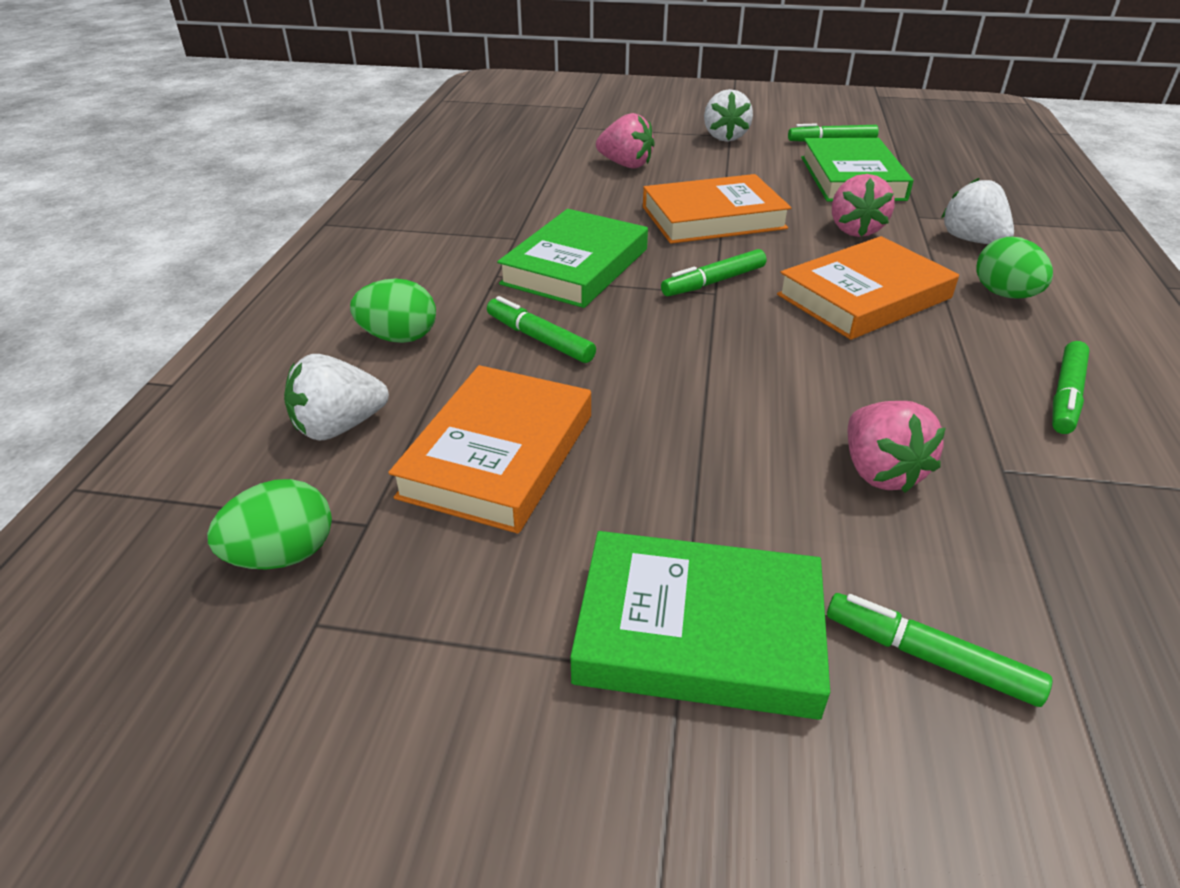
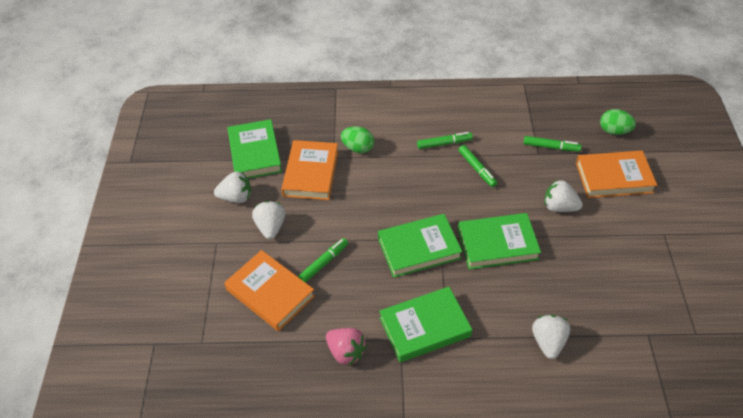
green book: [497,209,648,308] [570,531,830,720] [801,138,913,202] = 3 -> [228,119,282,179] [378,214,462,278] [379,287,472,362] [458,213,541,269] = 4
green egg: [207,479,332,570] [350,278,436,343] [976,237,1053,298] = 3 -> [341,126,374,153] [600,109,636,135] = 2
green marker: [487,296,596,363] [661,249,766,296] [788,124,879,142] [827,593,1052,707] [1052,341,1090,434] = 5 -> [298,238,348,283] [417,132,473,149] [458,145,497,187] [524,136,581,152] = 4
pink strawberry: [596,113,655,169] [832,174,895,237] [848,401,946,493] = 3 -> [326,328,367,366] = 1
white strawberry: [284,354,389,441] [704,89,753,142] [941,178,1014,244] = 3 -> [214,172,251,203] [252,201,285,239] [532,315,570,359] [545,180,583,212] = 4

